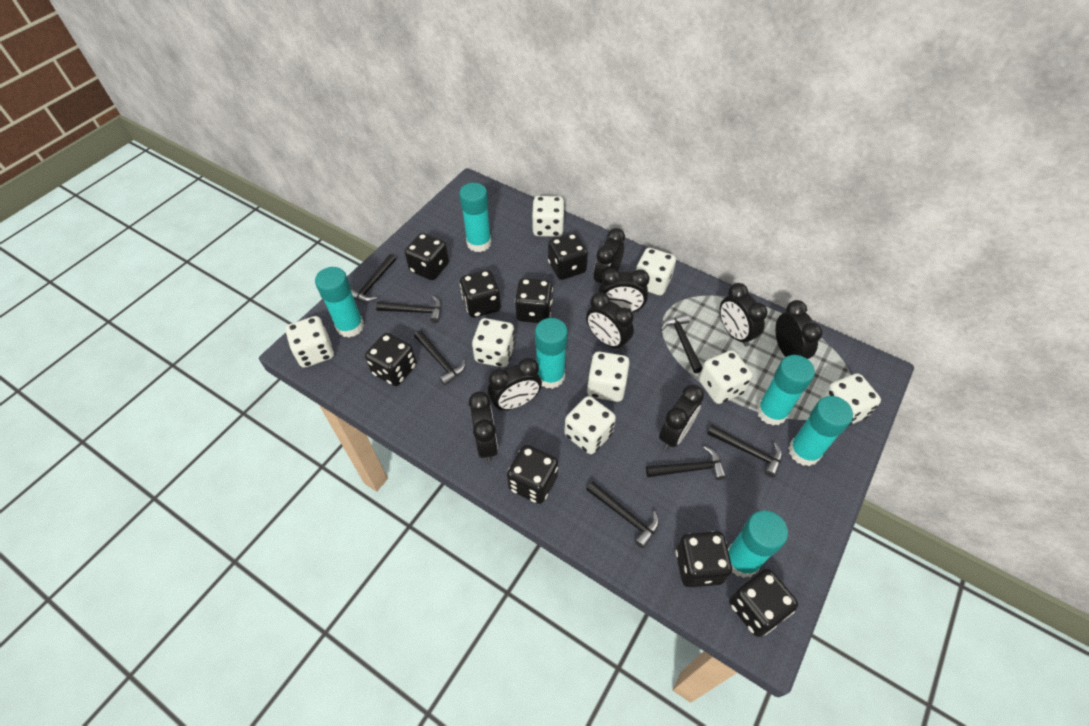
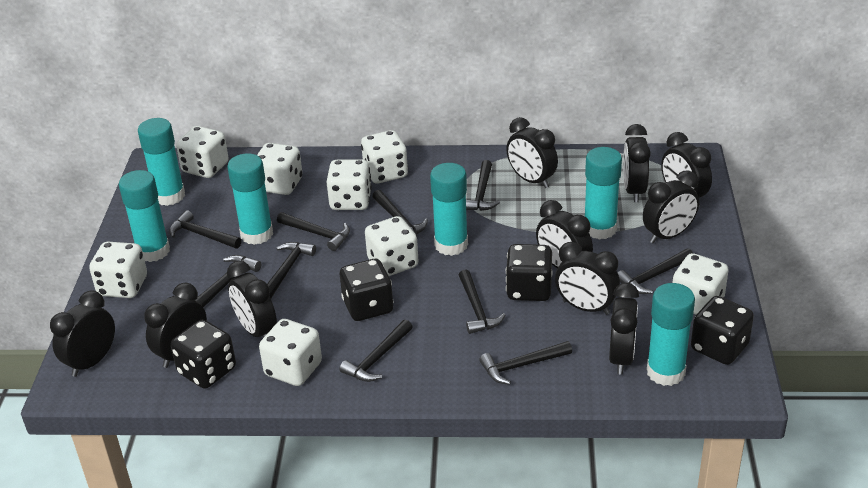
black clock: [469,391,498,462] [488,358,542,411] [586,292,634,351] [594,228,625,284] [599,268,649,312] [659,385,704,450] [720,283,768,347] [775,300,822,359] = 8 -> [50,290,115,377] [144,283,207,368] [227,261,277,338] [506,117,558,188] [536,200,593,268] [555,242,620,315] [609,283,639,374] [623,124,651,202] [643,171,699,243] [661,132,712,207] = 10
black dice: [365,333,417,386] [405,233,449,280] [460,270,501,318] [507,445,558,504] [515,278,553,323] [548,233,588,280] [676,531,732,587] [729,569,798,637] = 8 -> [171,320,236,389] [340,259,394,321] [506,244,553,301] [691,296,754,365] = 4
black hammer: [351,254,396,302] [376,296,442,323] [414,330,466,386] [586,482,659,548] [646,446,726,480] [661,314,703,373] [707,425,782,478] = 7 -> [169,210,242,248] [195,255,262,308] [267,242,316,298] [277,212,350,251] [339,319,413,382] [372,190,428,235] [459,269,505,334] [466,160,500,211] [479,341,572,385] [618,248,693,294] = 10

